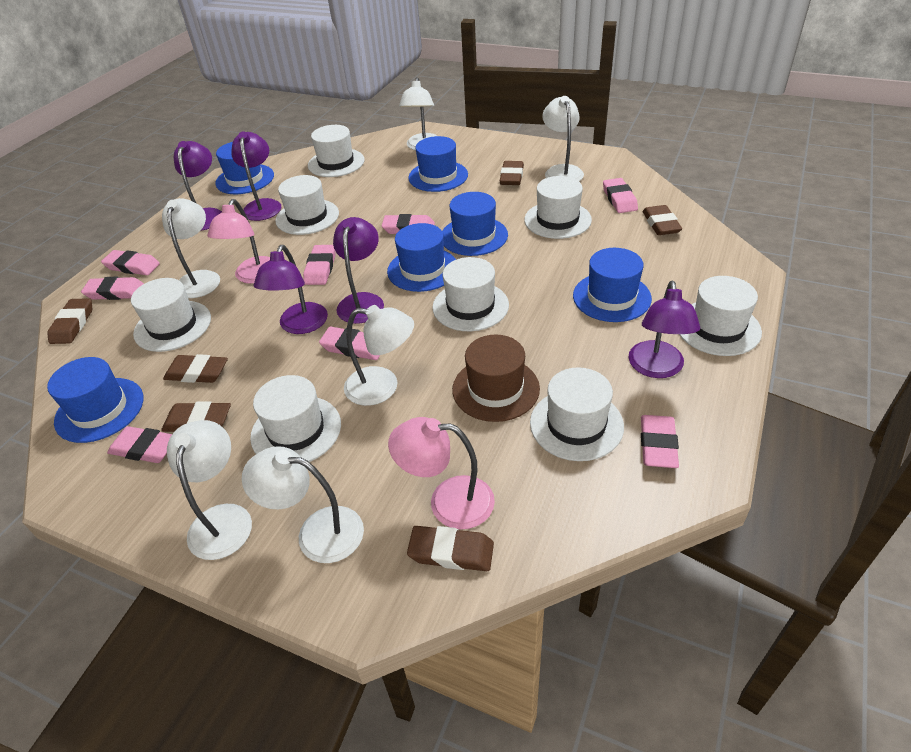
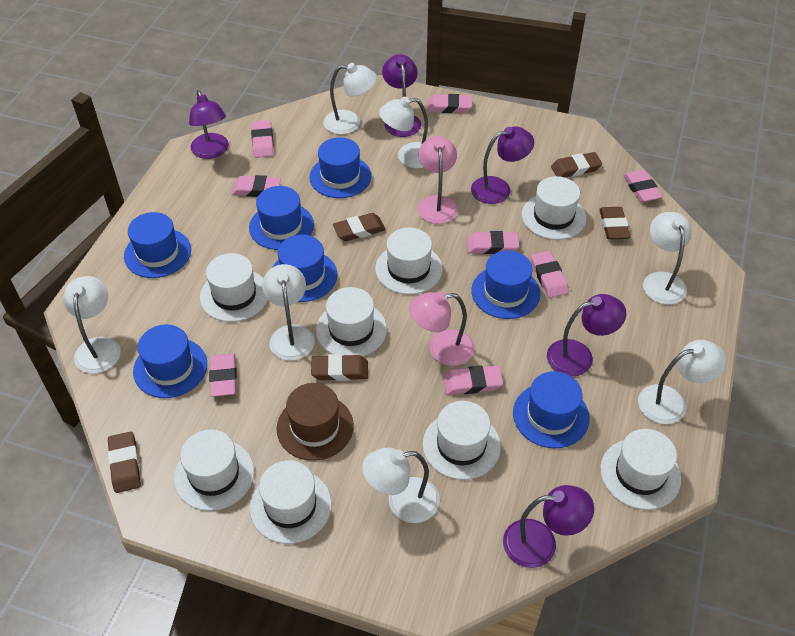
blue hat: [47,357,143,443] [216,142,274,194] [387,223,456,292] [408,136,468,192] [442,192,508,256] [573,248,652,322] = 6 -> [124,212,191,278] [133,324,207,398] [249,186,314,250] [273,235,337,302] [309,137,371,198] [471,250,540,319] [513,371,590,448] = 7
brown eraser: [47,298,92,344] [161,401,231,432] [163,354,228,383] [407,526,494,571] [500,161,524,185] [642,205,682,235] = 6 -> [108,431,141,493] [311,354,368,381] [333,213,386,241] [551,152,602,177] [599,207,630,240] = 5
white lamp: [162,198,220,298] [167,420,252,560] [242,446,364,563] [344,305,414,406] [399,77,437,150] [542,96,584,181] = 6 -> [63,276,121,374] [262,264,315,361] [324,63,377,134] [362,448,440,523] [379,97,428,168] [638,340,726,424] [643,212,691,305] = 7

